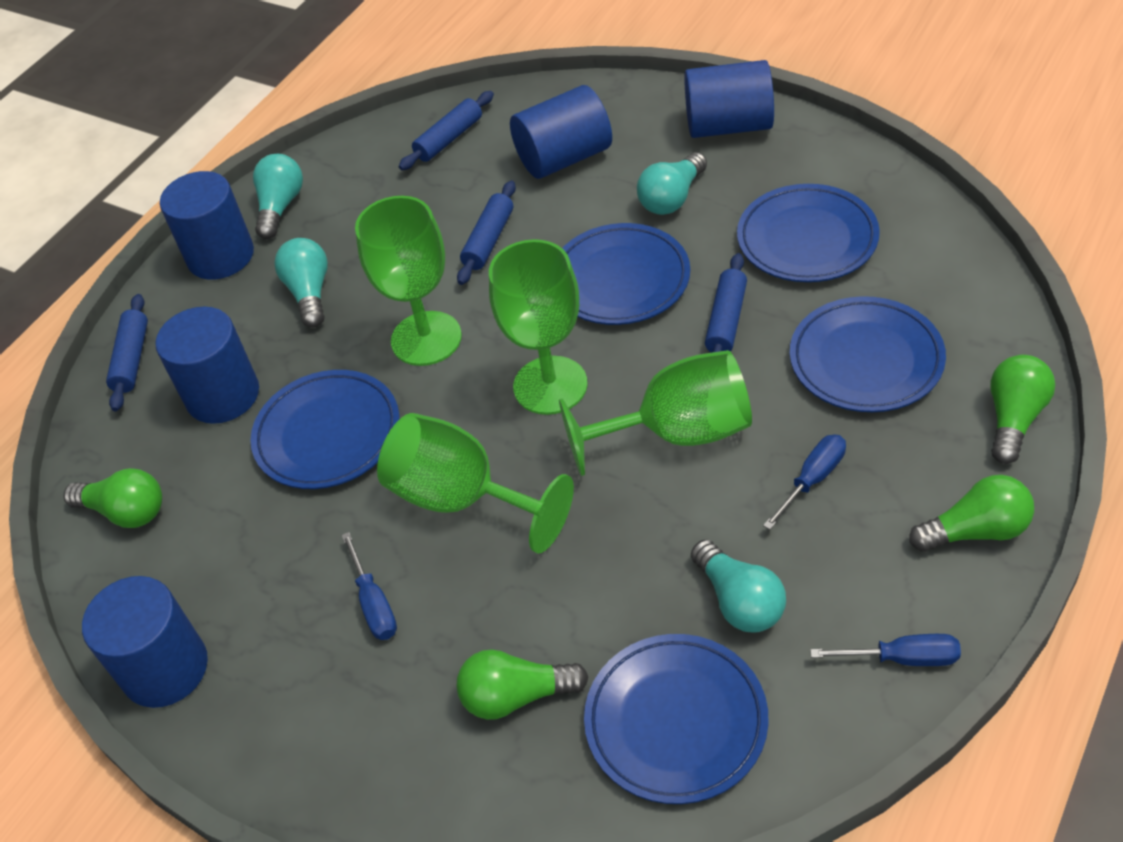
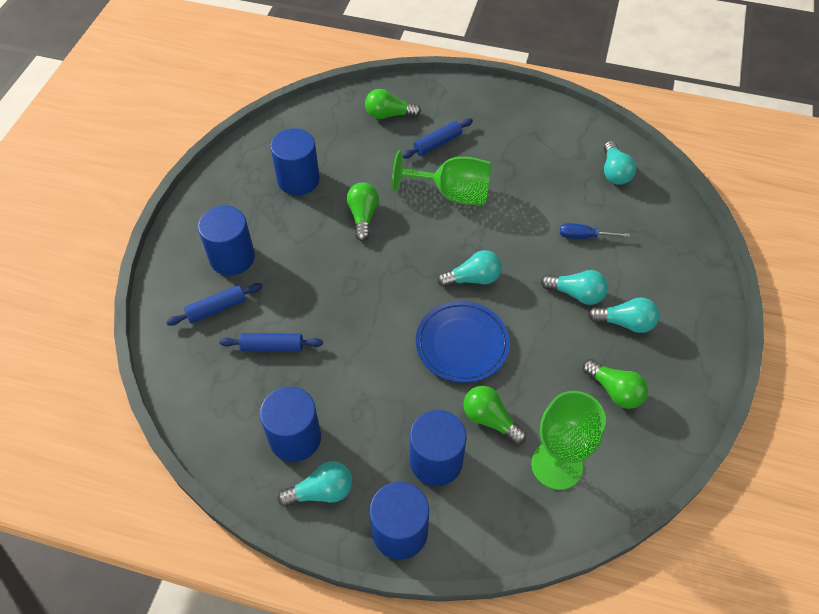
blue plate: [250,370,400,489] [562,223,690,325] [584,634,769,804] [737,184,880,282] [790,296,946,412] = 5 -> [416,301,510,383] = 1
blue rolling pin: [106,294,148,411] [399,91,494,170] [457,181,516,285] [705,253,747,353] = 4 -> [166,283,262,326] [219,333,323,352] [403,118,473,159] = 3
blue screwdriver: [341,532,397,640] [763,435,846,530] [810,634,961,666] = 3 -> [560,223,630,239] = 1
green goblet: [355,196,462,366] [377,413,574,553] [489,239,588,415] [559,350,752,476] = 4 -> [392,150,491,205] [531,391,606,490] = 2
turquoise light bulb: [253,154,303,239] [274,238,328,328] [637,152,707,215] [691,540,786,632] = 4 -> [277,462,352,507] [437,250,502,287] [541,270,608,305] [588,297,659,333] [604,141,636,185] = 5

